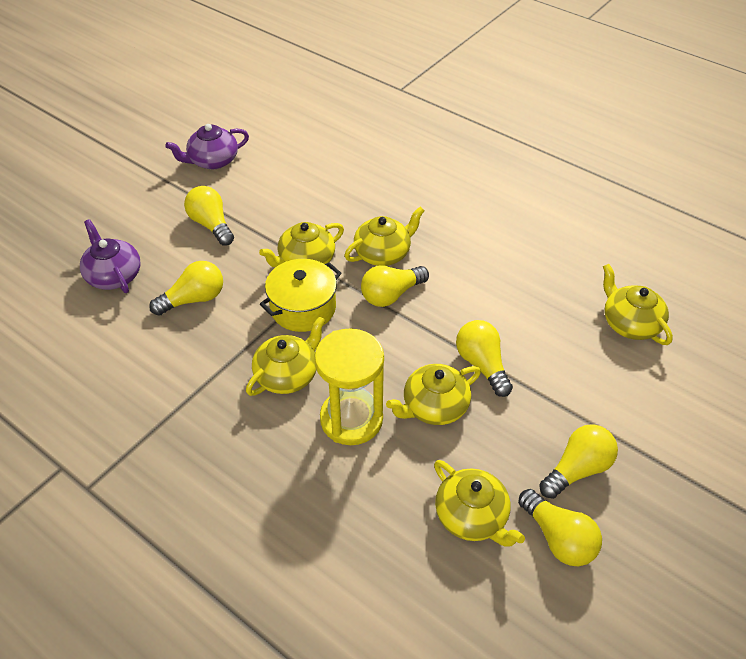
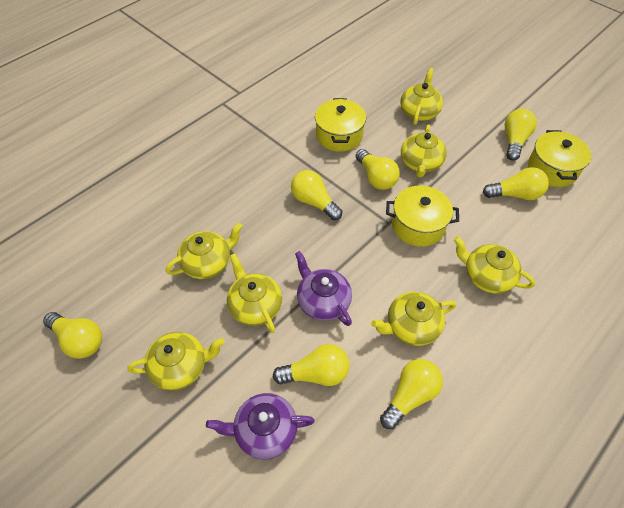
yellow hourglass: [314,328,384,445] = 1 -> none = 0
yellow light bulb: [149,261,223,316] [184,186,234,246] [361,265,429,307] [456,320,513,397] [518,489,602,566] [539,424,618,499] = 6 -> [43,312,102,359] [273,344,350,386] [291,170,342,220] [356,149,400,190] [380,359,443,429] [483,167,549,200] [505,109,537,161] = 7
yellow pot: [260,259,341,332] = 1 -> [315,98,366,152] [386,186,459,247] [528,130,591,187] = 3
yellow teapot: [246,316,325,396] [259,222,344,267] [345,207,425,266] [386,364,481,425] [434,460,525,547] [603,264,673,345] = 6 -> [127,332,225,391] [166,223,243,279] [227,253,282,333] [371,292,456,346] [400,68,443,125] [401,124,447,178] [454,236,535,293] = 7

